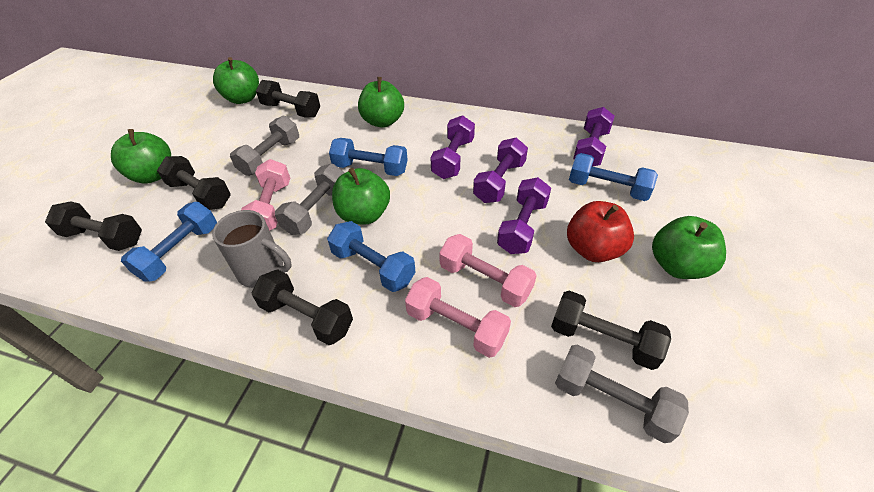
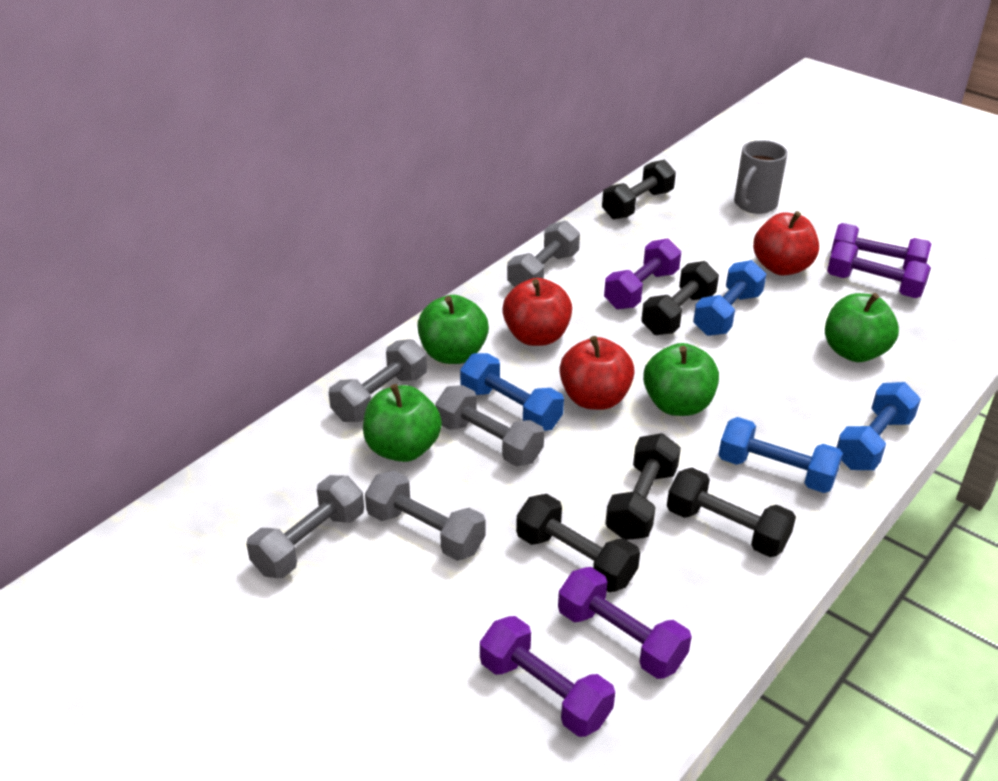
green apple: [111,129,171,184] [213,57,259,104] [332,168,390,225] [358,77,404,128] [652,216,726,279] = 5 -> [363,384,442,462] [417,295,489,364] [643,343,719,416] [825,293,899,362] = 4
grey dumbbell: [230,116,299,176] [275,164,345,235] [555,344,689,443] = 3 -> [246,475,364,578] [329,339,427,422] [365,471,486,561] [435,385,544,467] [507,221,580,287] = 5
pink dumbbell: [241,159,290,230] [405,277,511,358] [439,234,537,307] = 3 -> none = 0
purple dumbbell: [431,115,475,179] [473,138,528,203] [497,177,551,254] [573,107,615,167] = 4 -> [480,616,615,737] [558,567,692,679] [604,238,681,310] [827,241,931,298] [831,223,931,270] = 5
red apple: [567,201,634,262] = 1 -> [502,278,572,346] [559,336,635,410] [753,211,819,276] = 3

